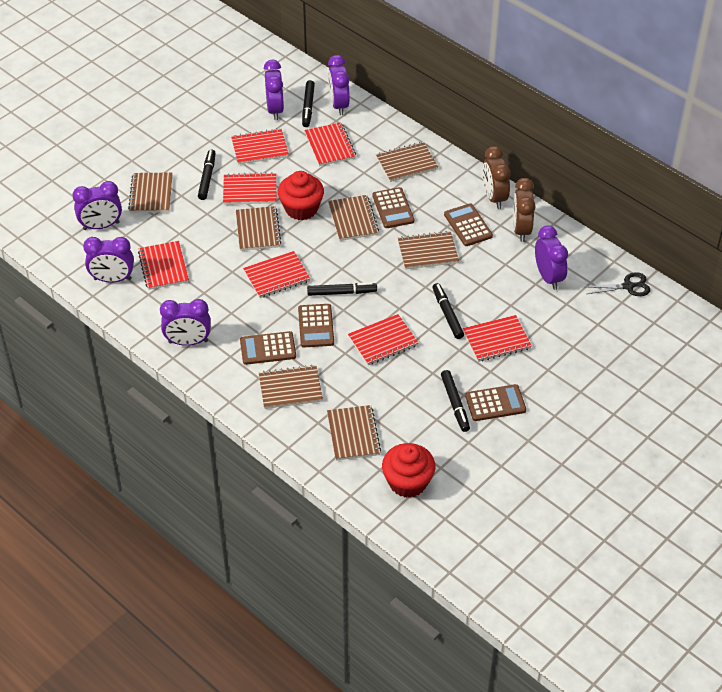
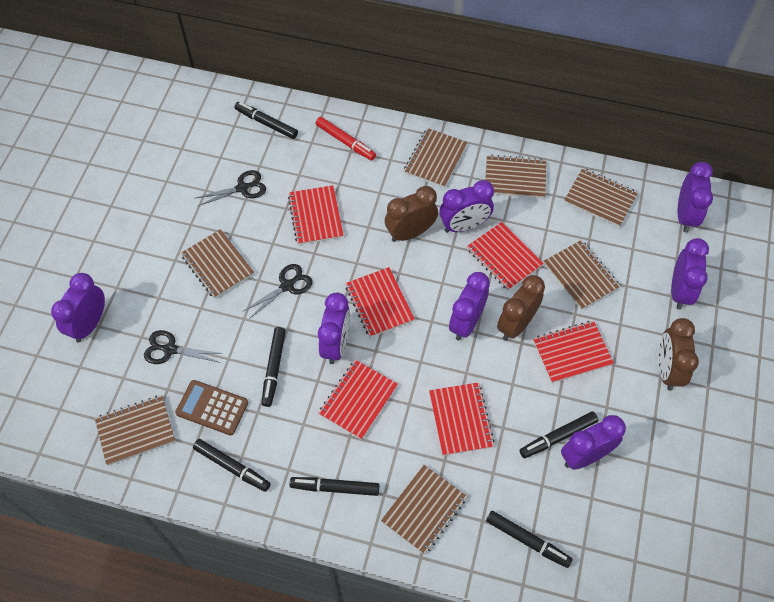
black marker: [198,149,216,200] [302,80,315,127] [307,282,377,296] [432,283,464,339] [441,370,470,432] = 5 -> [193,439,271,492] [235,102,298,139] [262,327,286,407] [290,477,379,496] [486,511,573,568] [520,411,598,458] = 6
black scissors: [585,272,651,296] = 1 -> [144,330,223,364] [196,170,266,206] [244,264,313,319] = 3
brown calculator: [240,331,296,365] [298,304,334,347] [372,187,415,228] [444,203,493,246] [465,384,526,421] = 5 -> [175,380,248,435] = 1
brown clock: [483,146,511,209] [513,178,536,242] = 2 -> [385,186,438,242] [497,275,545,341] [658,318,699,391] = 3
purple clock: [73,181,122,230] [83,237,134,283] [160,299,211,346] [264,60,284,120] [328,55,350,115] [535,225,568,290] = 6 -> [51,273,105,342] [318,292,350,364] [439,180,494,233] [449,272,490,341] [561,415,626,470] [671,238,709,310] [678,162,713,232] = 7
red cupcake: [278,171,324,220] [382,443,436,498] = 2 -> none = 0
red marker: none = 0 -> [315,117,376,161] = 1
red notebook: [138,241,189,290] [223,172,276,205] [231,128,289,165] [243,251,310,298] [304,122,356,166] [348,314,418,365] [463,315,532,362] = 7 -> [288,185,344,245] [319,360,398,440] [345,267,415,338] [429,382,494,456] [467,222,544,291] [533,321,614,383] = 6

